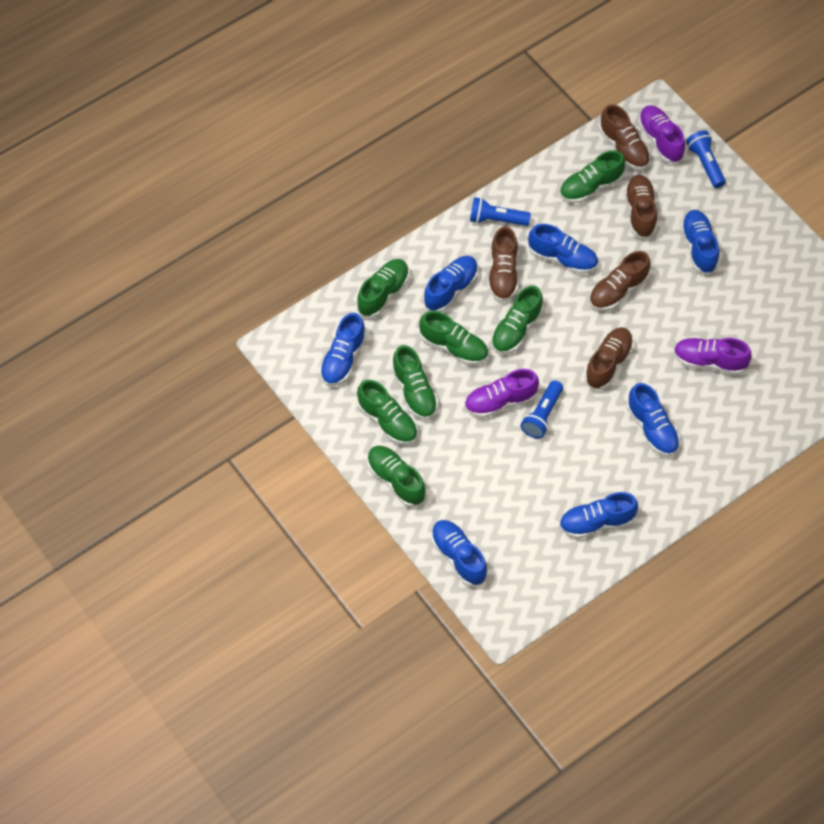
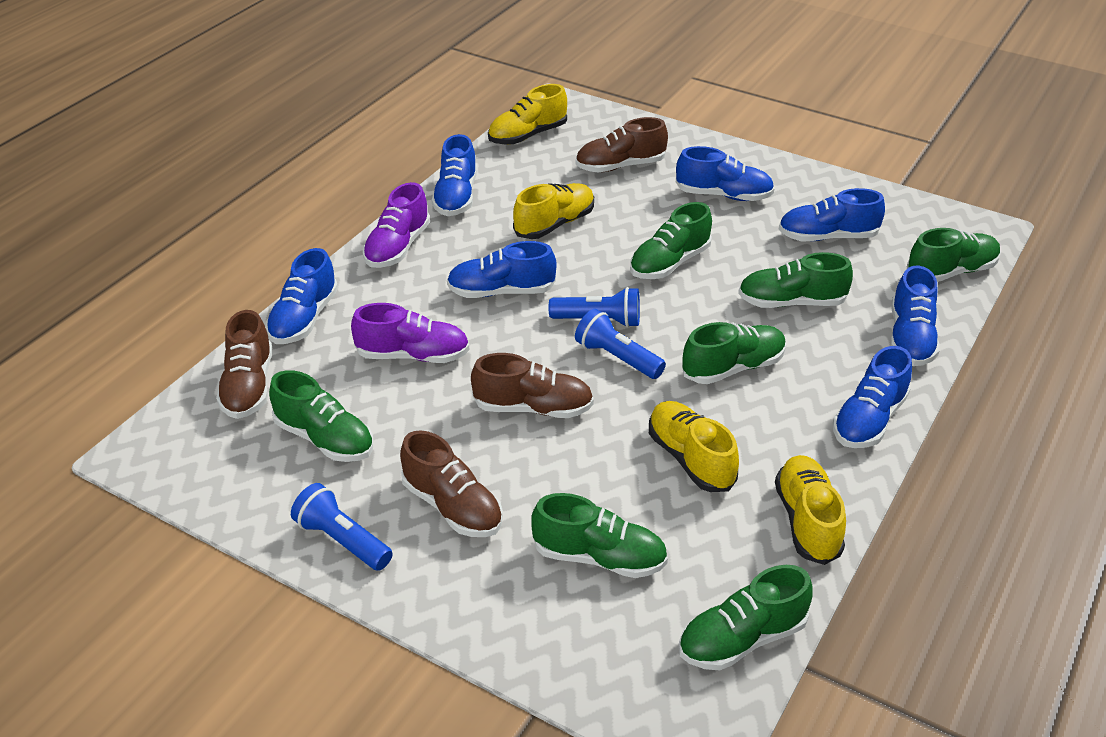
brown shoe: [488,226,518,302] [584,327,634,390] [589,251,651,311] [599,104,650,170] [624,175,657,239] = 5 -> [216,310,272,419] [400,430,503,537] [471,353,594,418] [576,117,668,173] = 4
purple shoe: [464,369,539,418] [638,105,685,163] [673,338,752,375] = 3 -> [351,303,470,363] [363,182,430,268] = 2
yellow shoe: none = 0 -> [488,84,567,145] [513,183,594,239] [649,401,739,492] [775,455,846,565] = 4

